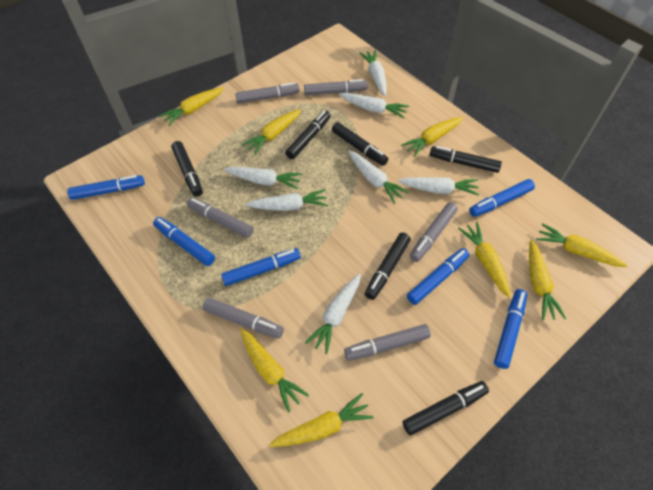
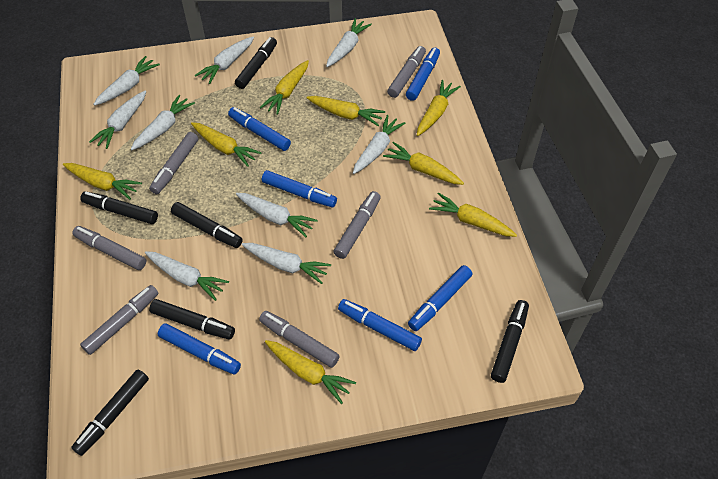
white carrot: [224,167,302,190] [245,189,328,211] [305,274,361,354] [339,93,409,119] [348,151,409,204] [360,50,387,96] [398,177,479,196] = 7 -> [89,91,146,149] [93,56,160,106] [131,95,195,150] [145,251,229,301] [195,37,254,84] [236,193,318,237] [242,243,331,284] [326,18,372,67] [353,115,405,174] = 9

